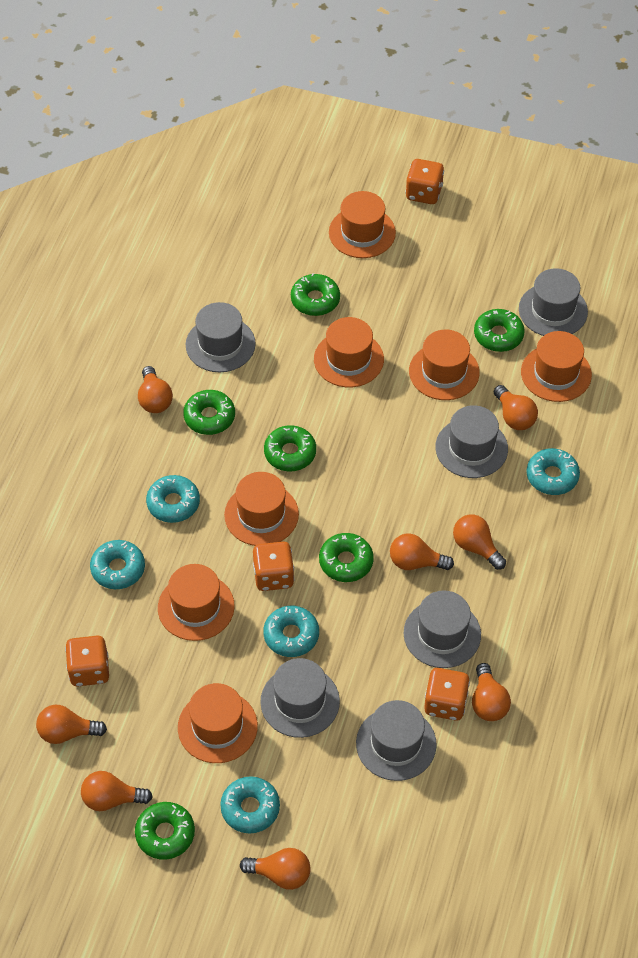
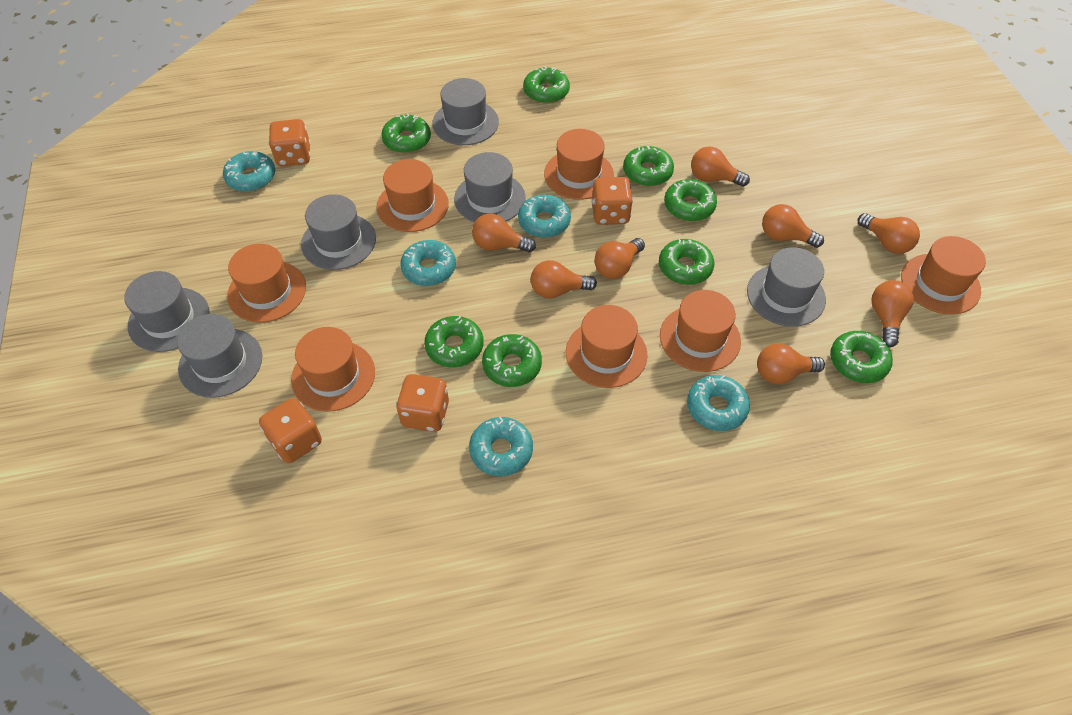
green donut: [135,802,195,860] [183,390,235,435] [264,425,316,471] [291,273,340,316] [319,533,374,582] [474,309,525,352] = 6 -> [381,113,431,153] [424,316,484,367] [482,334,542,387] [523,66,570,104] [623,146,674,186] [659,239,714,285] [664,179,717,221] [830,331,893,383] = 8

